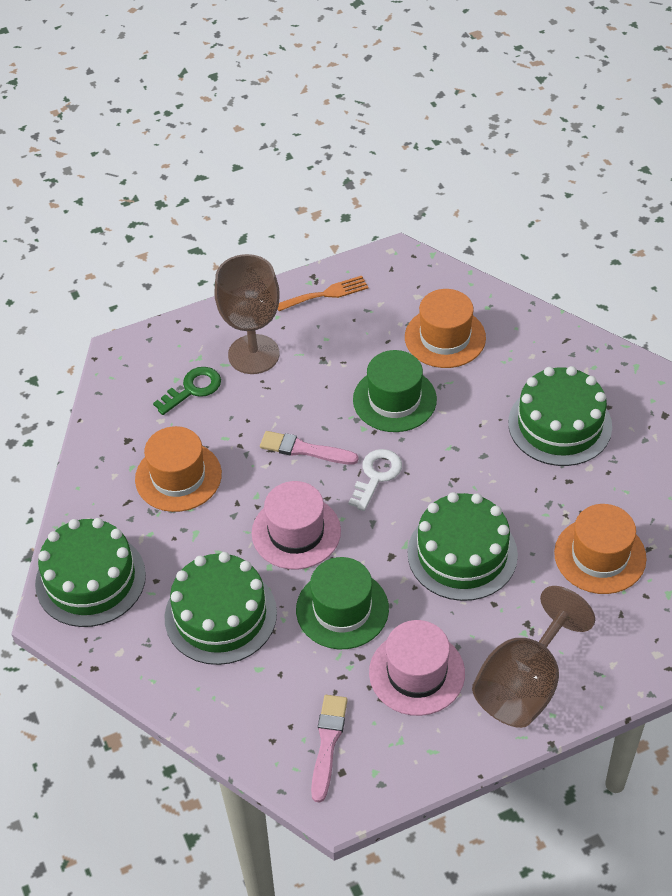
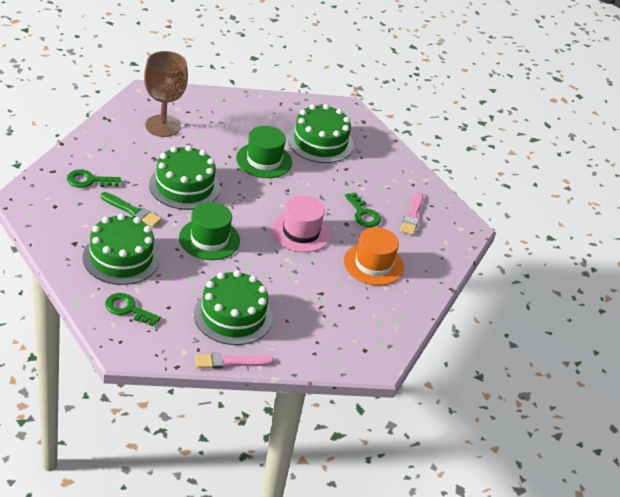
brown goblet: [214,254,279,374] [472,586,595,728] = 2 -> [144,51,188,137] = 1
green brush: none = 0 -> [101,192,162,227] = 1
green key: [153,367,221,415] = 1 -> [67,169,121,188] [105,293,161,326] [345,192,381,227] = 3
orange fork: [278,276,368,311] = 1 -> none = 0
orange hat: [135,426,222,512] [405,289,486,368] [554,504,647,594] = 3 -> [344,227,404,286] = 1
pink hat: [252,481,341,570] [369,620,465,716] = 2 -> [271,196,331,252] = 1
white key: [349,449,402,511] = 1 -> none = 0

